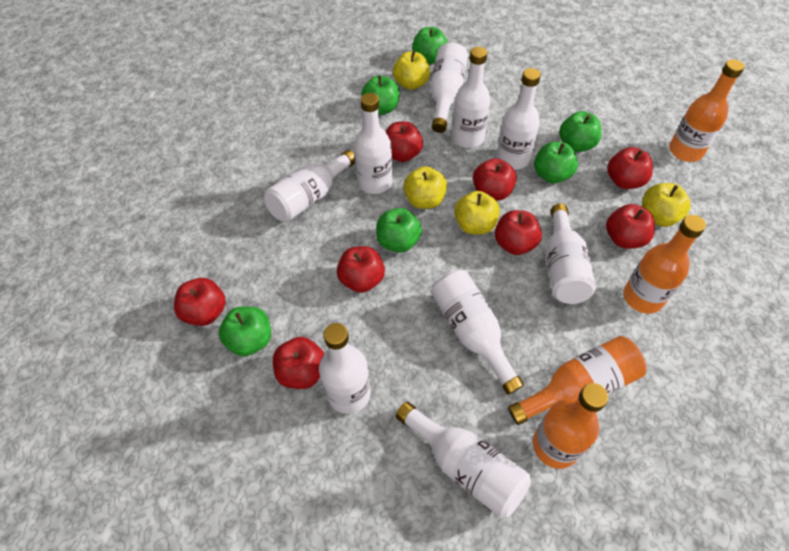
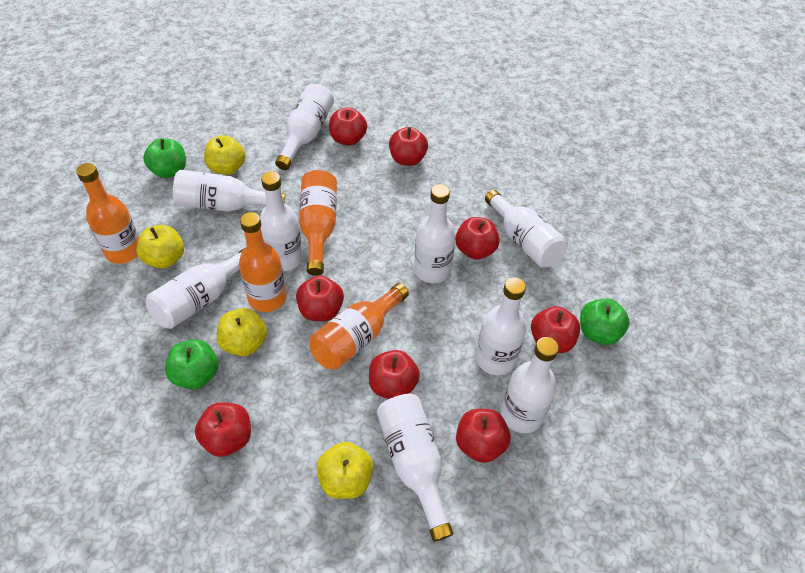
green apple: [218,306,271,356] [361,76,400,115] [376,208,422,253] [412,27,448,64] [534,142,578,183] [559,111,601,152] = 6 -> [143,138,186,178] [165,339,219,390] [580,299,630,345] = 3

